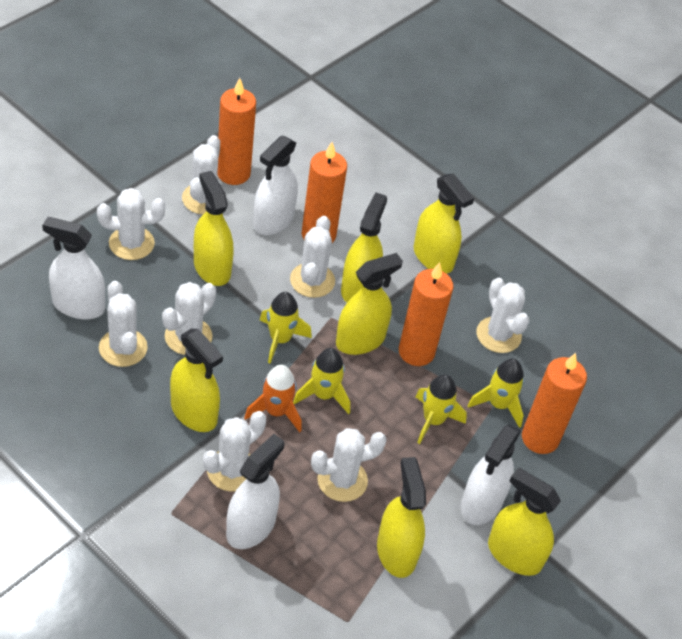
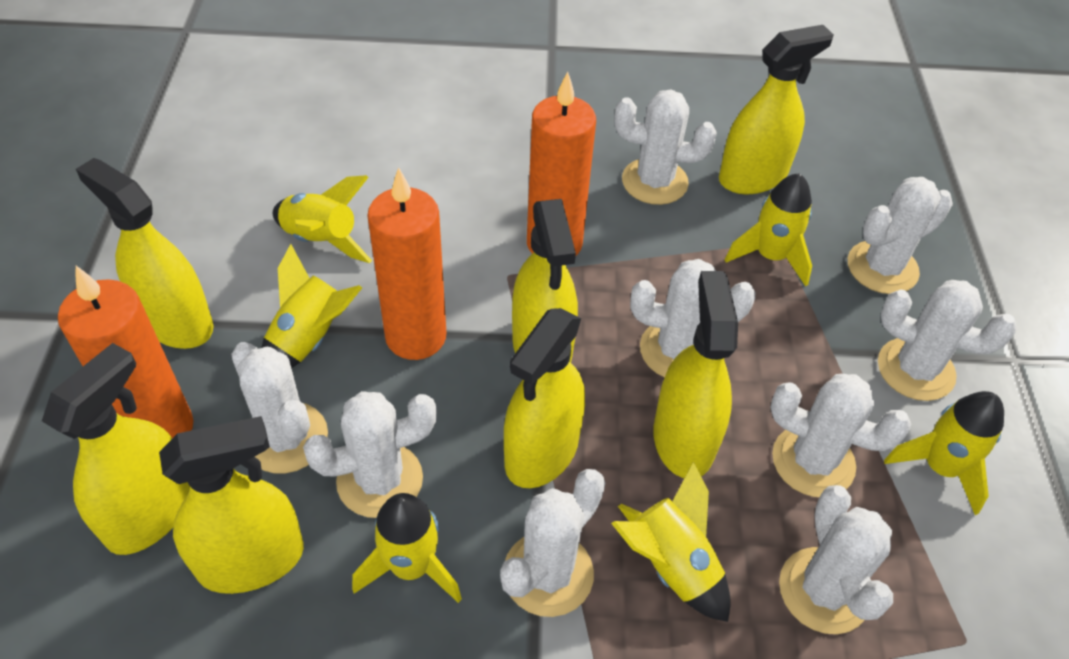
orange candle: [217,78,256,185] [302,142,347,243] [399,262,454,366] [522,353,587,454] = 4 -> [58,266,193,438] [367,168,446,360] [527,72,596,257] = 3
orange rocket: [244,365,302,432] = 1 -> none = 0
white cactus: [97,188,165,260] [99,281,148,367] [162,282,216,355] [182,135,220,215] [203,411,266,492] [290,216,335,298] [311,428,387,502] [477,278,529,353] = 8 -> [231,342,328,474] [303,391,437,518] [500,469,605,617] [614,89,716,205] [630,259,755,378] [770,374,911,497] [779,485,893,634] [848,177,953,294] [878,280,1017,401] = 9
white spray bottle: [42,217,105,319] [226,434,284,549] [253,135,298,235] [461,424,521,525] = 4 -> none = 0
yellow rocket: [260,292,312,364] [293,348,350,414] [415,374,467,444] [467,359,524,428] = 4 -> [261,244,362,368] [273,175,372,263] [352,493,462,603] [611,461,731,622] [725,173,812,287] [884,391,1004,515] = 6

